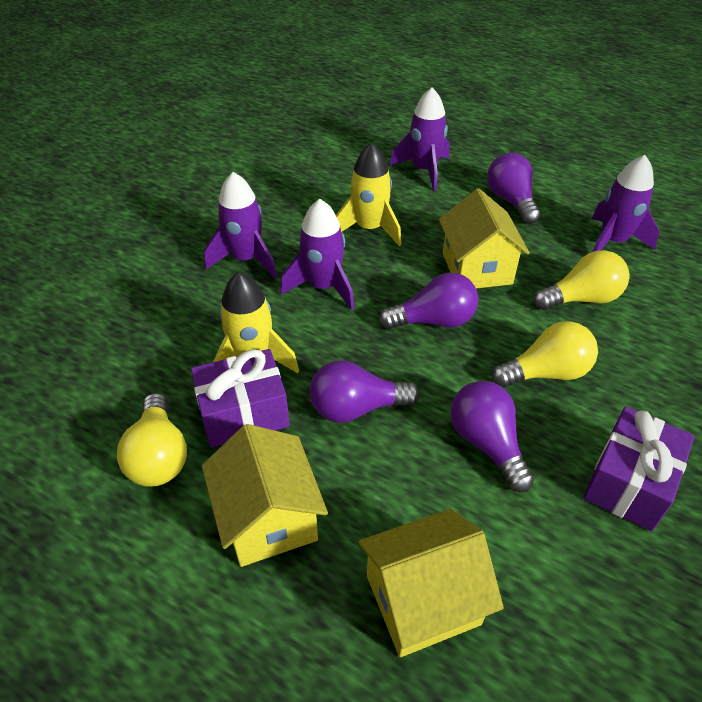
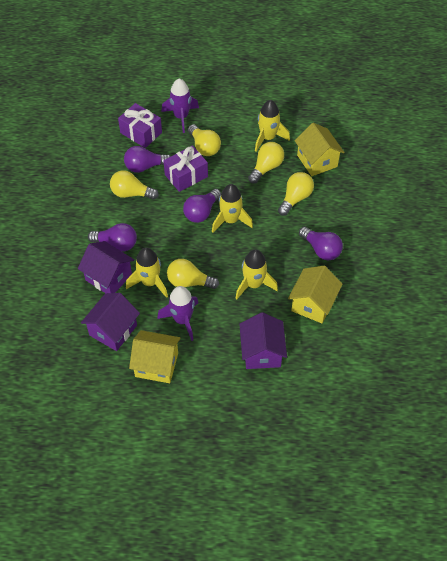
purple house: none = 0 -> [78,241,134,293] [81,293,140,351] [239,312,287,369] = 3
purple rocket: [204,172,277,278] [280,199,354,310] [389,88,450,191] [592,155,659,252] = 4 -> [157,286,198,341] [161,79,199,133] = 2
yellow light bulb: [117,393,187,487] [492,321,598,388] [534,250,630,310] = 3 -> [110,170,159,200] [167,259,219,289] [188,124,221,156] [248,142,284,184] [278,172,314,216] = 5
yellow rocket: [213,272,299,373] [336,142,401,246] = 2 -> [126,247,168,298] [212,184,253,233] [235,249,278,300] [255,100,290,152] = 4

